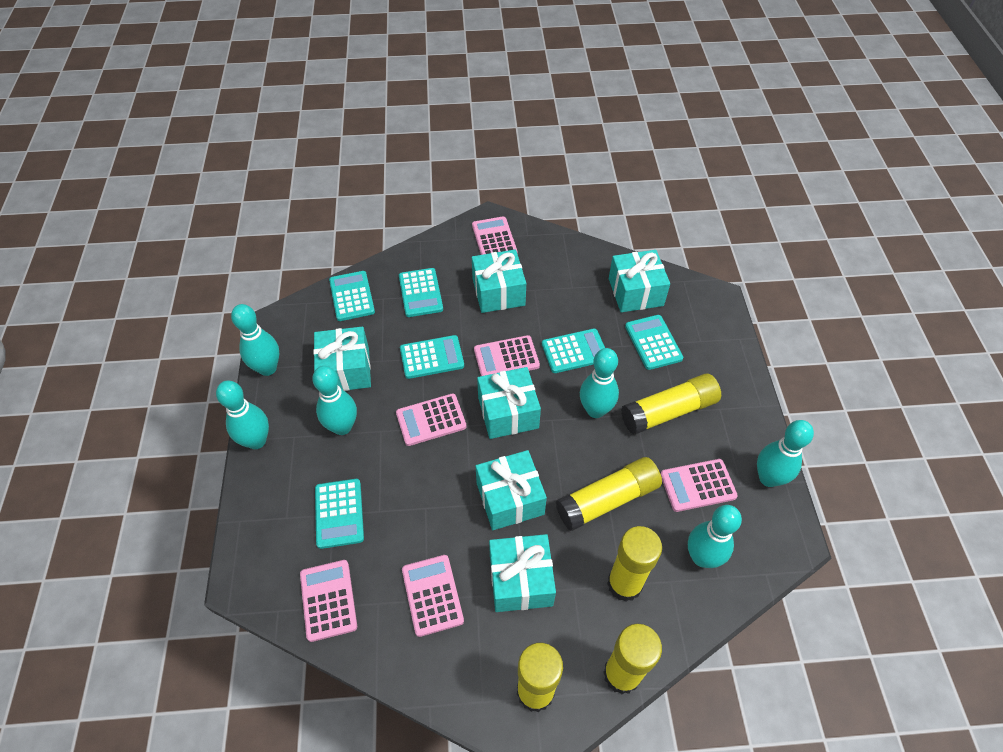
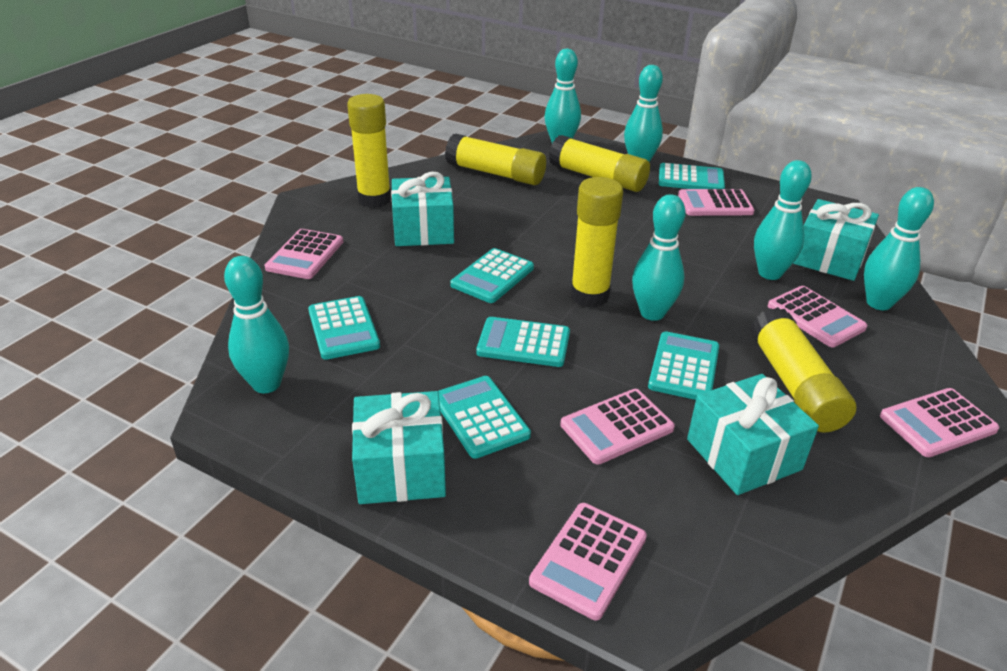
turquoise gift: [313,327,371,391] [472,249,526,313] [476,450,547,530] [477,367,541,439] [489,534,556,612] [609,250,670,312] = 6 -> [352,391,446,504] [391,172,454,246] [687,374,819,495] [793,199,879,281] = 4

